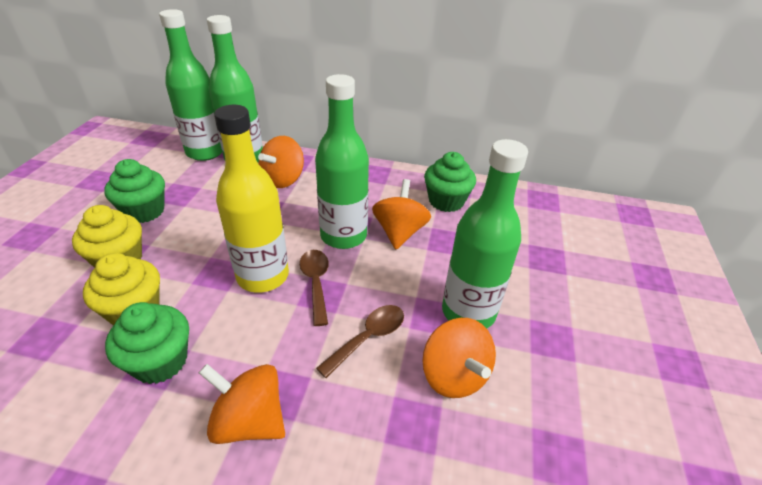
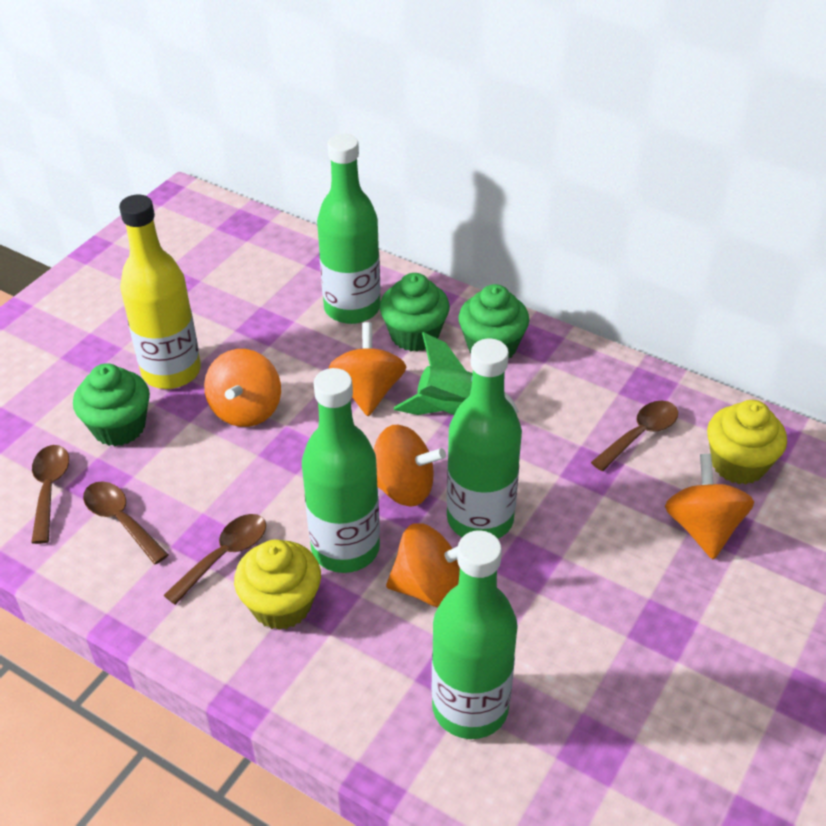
brown spoon: [300,250,329,326] [316,305,404,378] = 2 -> [31,445,69,544] [83,481,169,564] [164,514,266,605] [591,401,678,471] = 4
green rocket: none = 0 -> [394,332,519,415] = 1
orange spinning top: [199,364,285,444] [258,136,304,188] [372,179,431,249] [422,318,496,398] = 4 -> [204,349,281,427] [329,322,406,416] [374,425,446,507] [386,523,460,608] [665,454,754,560] = 5

